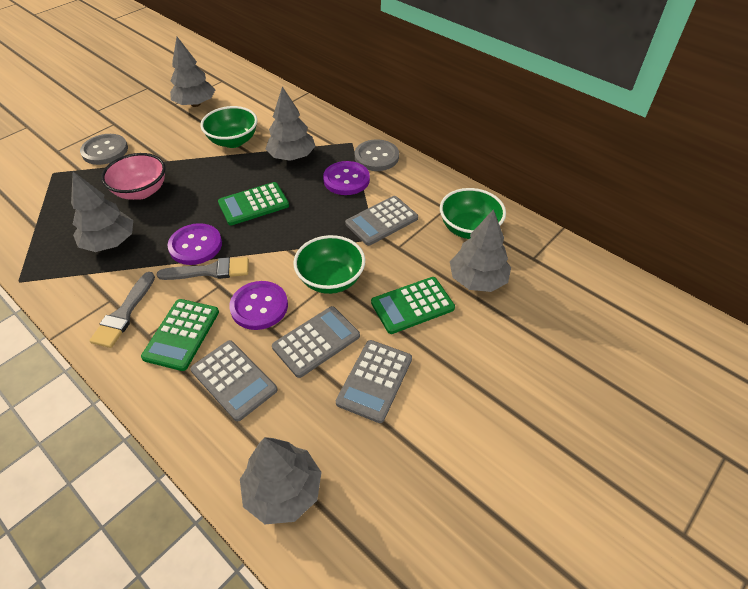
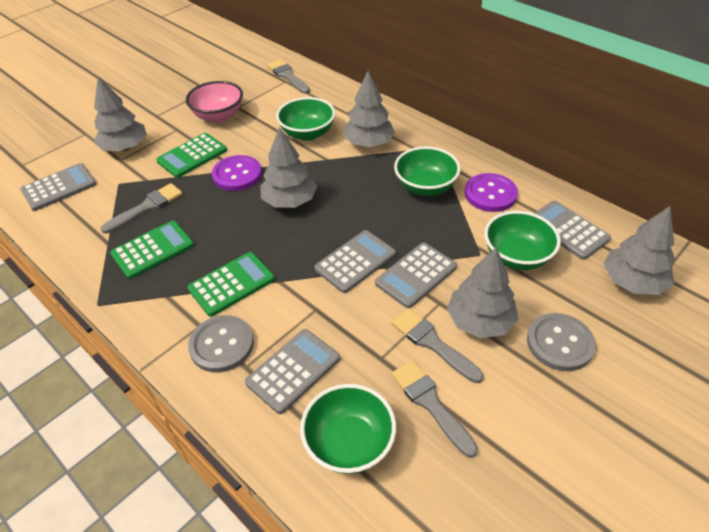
green bowl: [201,106,257,148] [293,235,365,294] [440,188,506,239] = 3 -> [276,97,335,141] [300,384,396,474] [394,146,461,196] [484,211,561,270] = 4
grey brush: [89,272,155,348] [157,257,249,280] = 2 -> [101,183,183,233] [267,59,310,94] [391,360,478,458] [392,308,483,383] = 4
grey calculator: [190,340,277,421] [272,306,360,378] [336,340,412,423] [345,196,418,246] = 4 -> [20,163,96,211] [245,329,340,414] [314,230,396,293] [375,242,457,308] [534,201,611,260] = 5
purple button: [168,223,222,265] [229,281,288,330] [323,161,370,195] = 3 -> [212,155,262,191] [465,173,518,212] = 2

